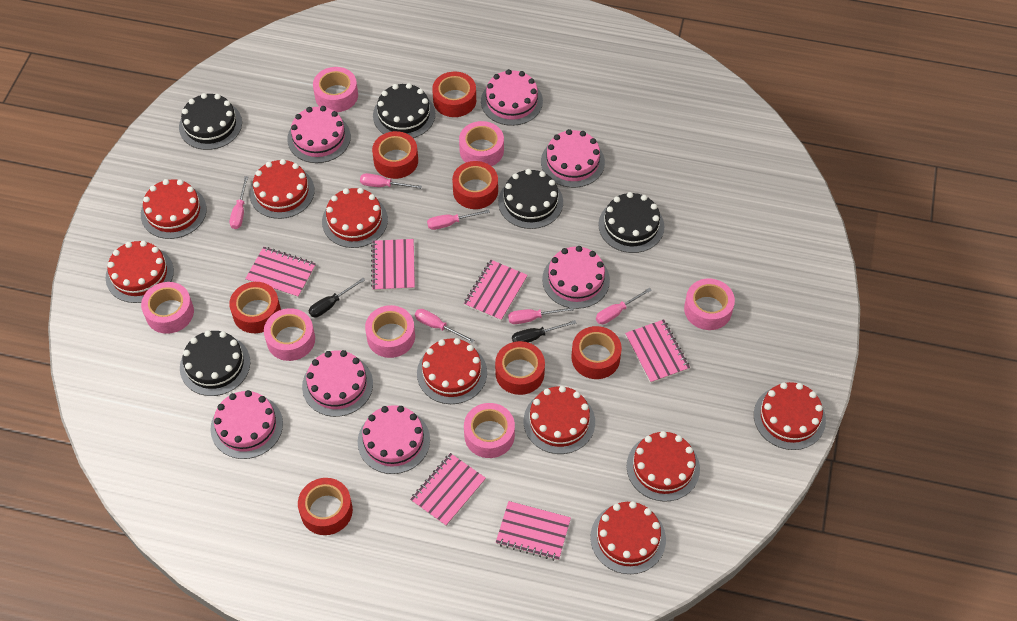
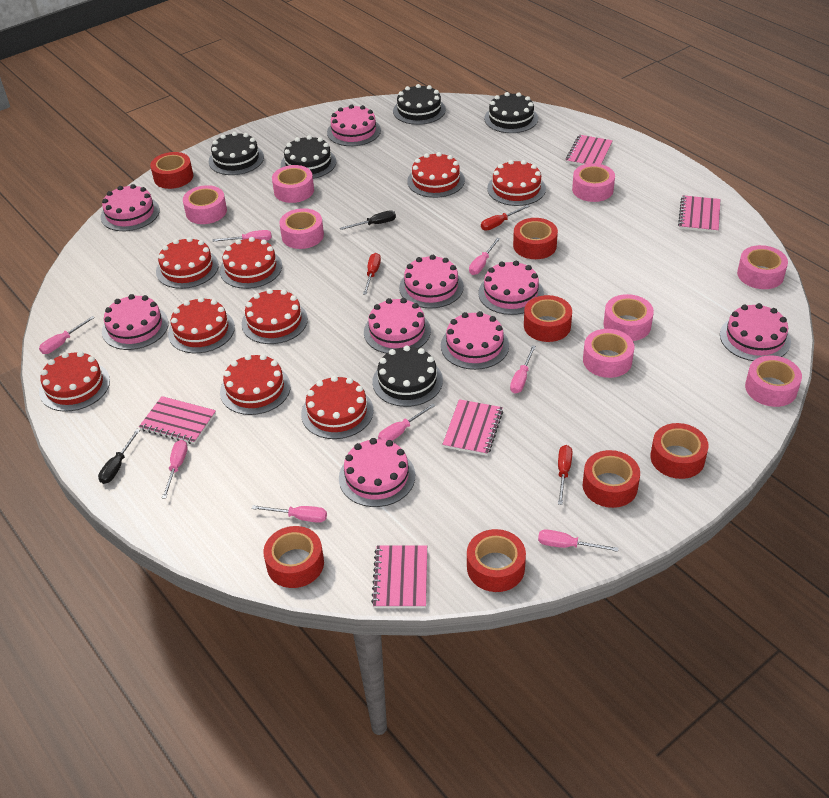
pink cake: [210,390,283,459] [287,106,351,163] [302,350,373,417] [358,405,430,474] [481,69,543,126] [541,129,605,188] [542,246,610,309] = 7 -> [101,184,160,231] [102,294,169,350] [327,105,381,146] [339,438,415,507] [364,298,431,354] [399,255,464,308] [441,311,509,370] [478,261,544,315] [720,303,791,361] = 9
pink notebook: [245,247,316,298] [371,239,415,291] [410,453,486,526] [464,260,528,321] [496,501,571,561] [625,319,690,383] = 6 -> [139,396,216,444] [371,546,427,608] [442,399,503,456] [566,135,613,165] [678,195,721,233] = 5
pink screwdriver: [230,176,248,229] [360,173,422,189] [415,309,474,343] [427,209,490,230] [508,307,574,324] [596,288,652,324] = 6 -> [39,316,95,354] [162,440,188,499] [212,230,272,242] [252,505,327,523] [378,403,435,441] [469,238,500,275] [510,345,536,393] [538,529,618,552] = 8
pink tape: [141,282,194,334] [264,308,315,361] [313,67,358,112] [365,305,415,358] [459,121,504,166] [464,403,515,458] [684,279,735,330] = 7 -> [183,185,227,224] [272,165,314,203] [279,208,324,249] [572,163,615,202] [583,329,634,378] [603,294,654,341] [737,245,788,289] [745,356,802,407] = 8
red screwdriver: none = 0 -> [363,253,381,295] [481,205,530,230] [558,445,573,505] = 3

